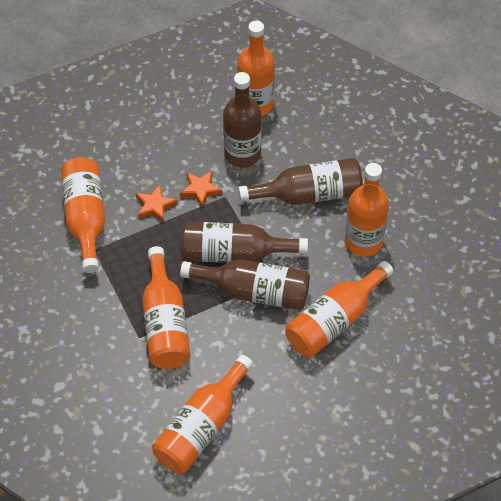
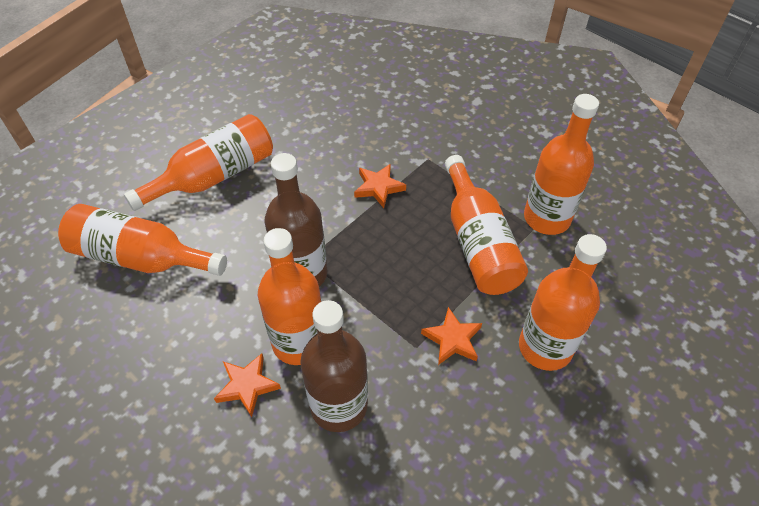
brown bottle: [180,259,310,310] [181,222,308,263] [223,72,262,168] [238,158,363,205] = 4 -> [265,153,327,287] [300,300,368,432] = 2
orange star: [136,184,178,223] [180,171,222,208] = 2 -> [214,353,281,417] [354,164,406,208] [421,307,482,365] = 3

